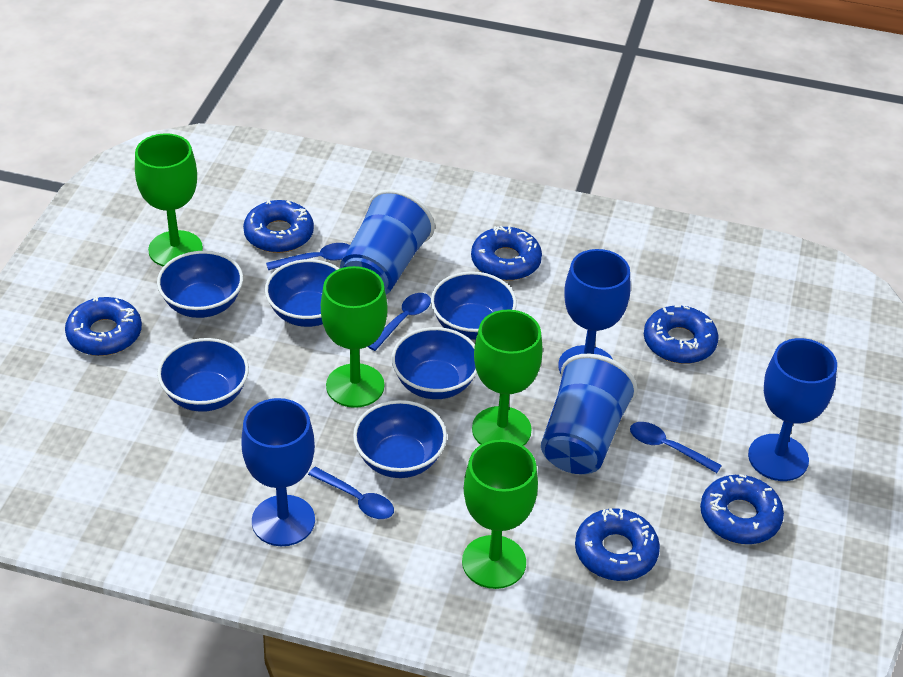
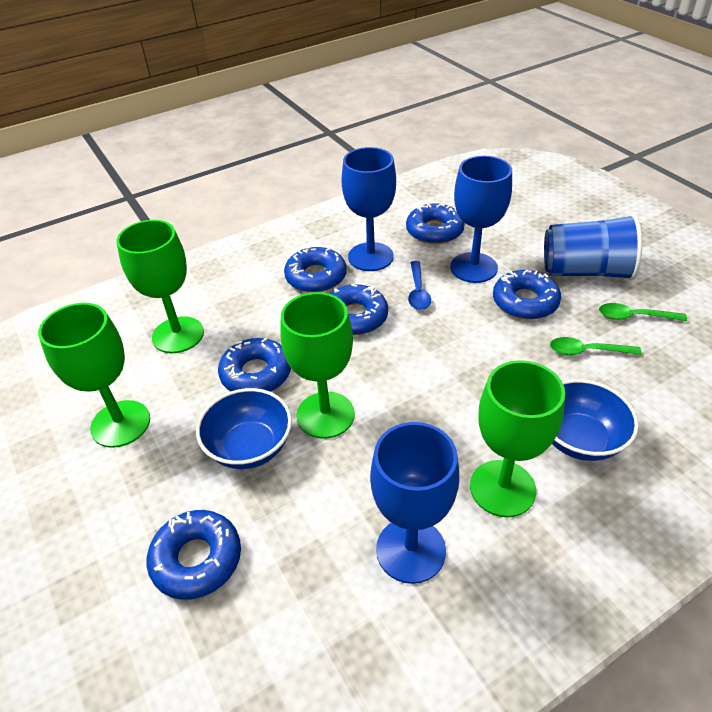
blue bowl: [157,251,243,318] [157,338,249,412] [265,259,340,327] [353,400,447,478] [391,327,477,399] [431,271,517,340] = 6 -> [196,388,292,469] [552,379,639,461] = 2
blue cup: [340,189,435,295] [541,354,638,474] = 2 -> [544,214,642,280] = 1
blue spoon: [266,243,350,270] [308,467,394,519] [367,293,431,351] [630,422,722,473] = 4 -> [408,261,431,310] = 1
green spoon: none = 0 -> [550,337,642,355] [599,303,687,321] = 2

